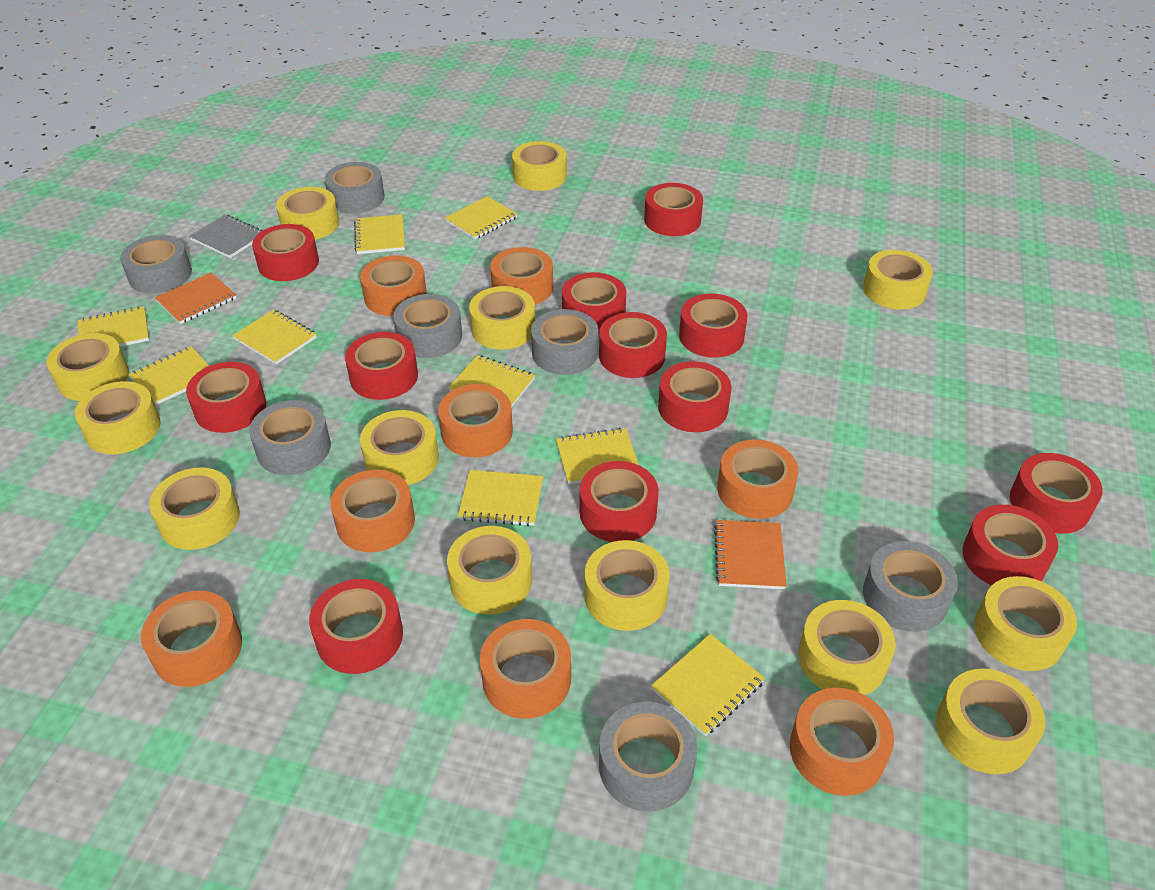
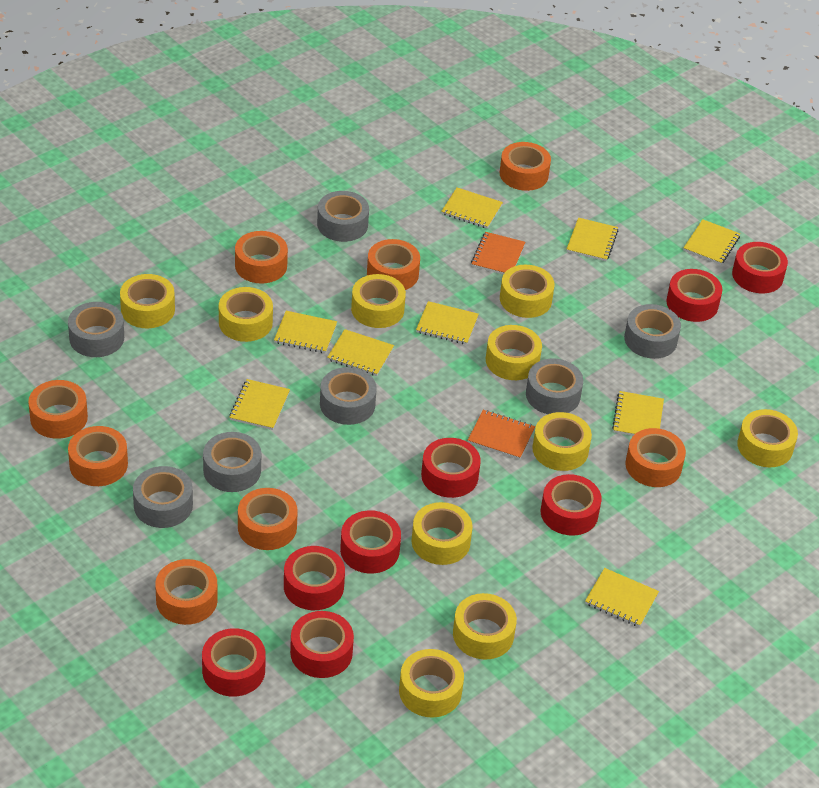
grey notebook: [189,214,263,258] = 1 -> none = 0
red tape: [186,362,266,433] [252,224,319,281] [309,579,403,674] [345,332,418,400] [562,272,626,334] [580,461,659,542] [599,312,667,378] [644,183,703,236] [658,361,731,432] [679,294,748,358] [963,505,1058,585] [1010,453,1103,534] = 12 -> [202,628,266,697] [284,546,345,610] [290,611,354,678] [340,510,401,574] [421,438,481,498] [541,474,602,536] [666,269,722,322] [732,242,788,293] = 8
yellow tape: [46,333,129,401] [75,381,161,454] [149,467,240,550] [276,187,339,240] [360,410,439,485] [447,526,532,615] [469,286,535,349] [512,141,567,191] [584,540,670,631] [798,600,896,695] [863,250,933,310] [936,669,1045,774] [974,576,1077,671] = 13 -> [120,274,175,328] [219,287,273,342] [351,274,406,328] [399,649,464,718] [411,502,473,565] [453,593,517,660] [486,325,542,380] [500,265,555,318] [532,412,592,471] [737,409,798,467] = 10

